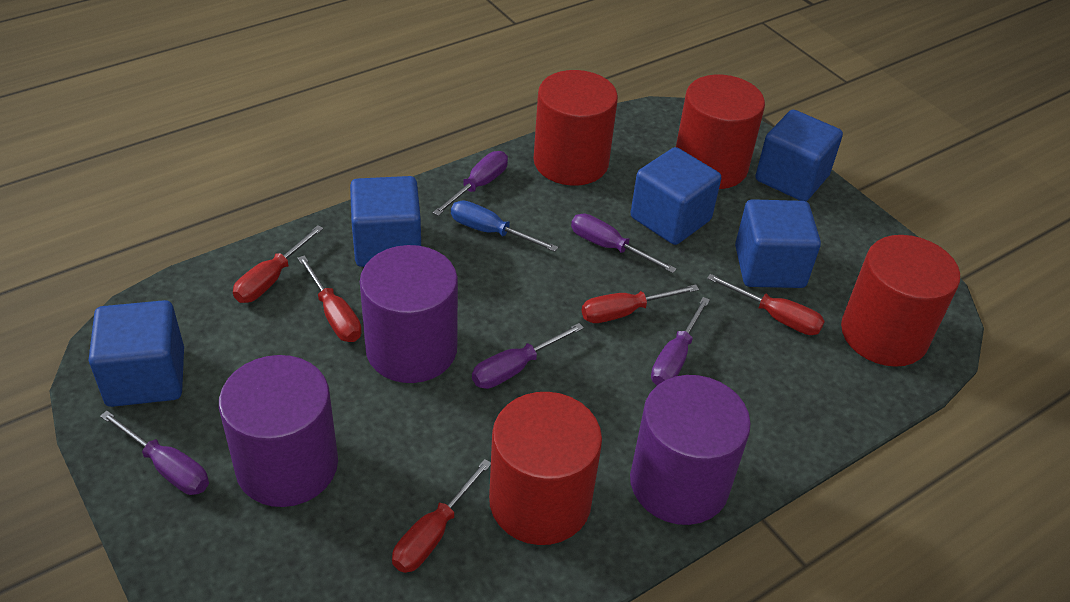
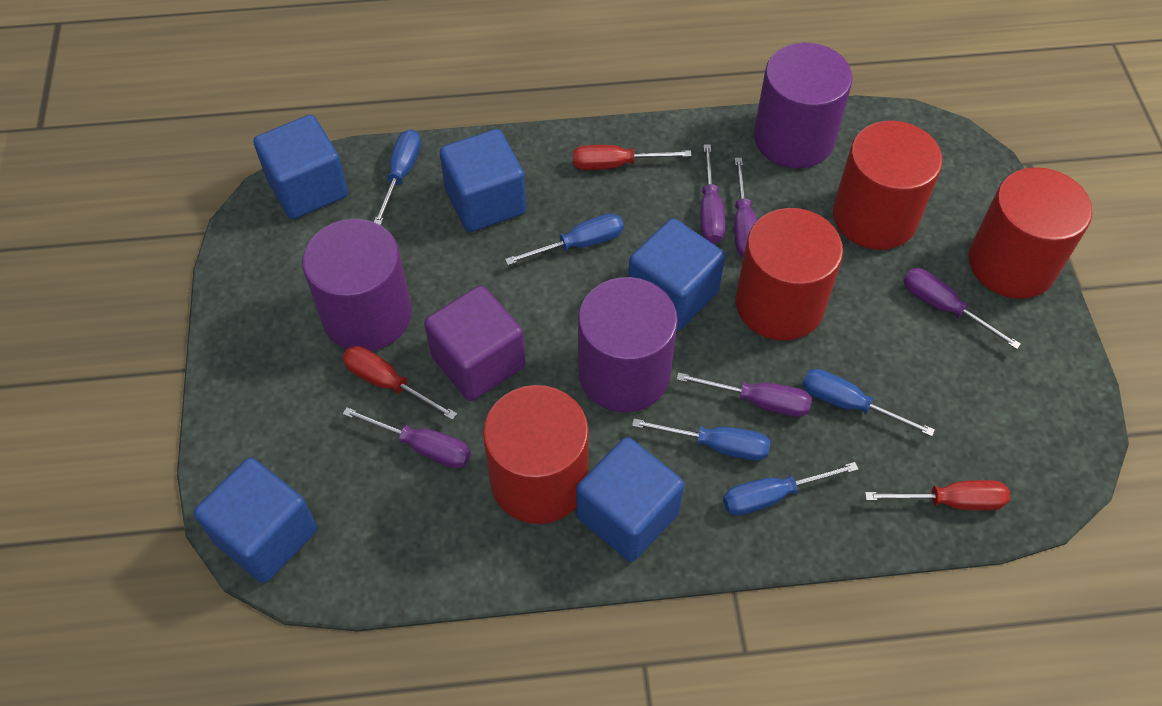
blue screwdriver: [451,200,558,252] = 1 -> [374,129,421,225] [505,213,624,265] [632,419,770,461] [723,462,858,516] [802,369,935,437] = 5
purple cube: none = 0 -> [424,285,525,401] = 1
red screwdriver: [233,225,324,303] [298,255,362,342] [392,459,491,573] [582,284,699,323] [707,274,825,335] = 5 -> [342,346,457,420] [573,145,692,170] [865,480,1010,510] = 3

